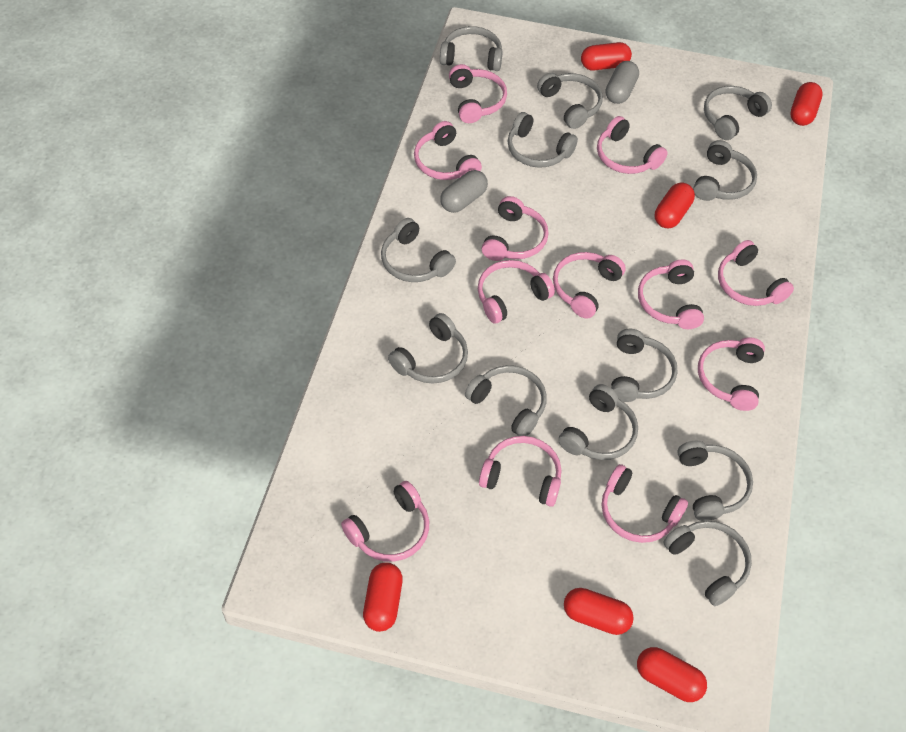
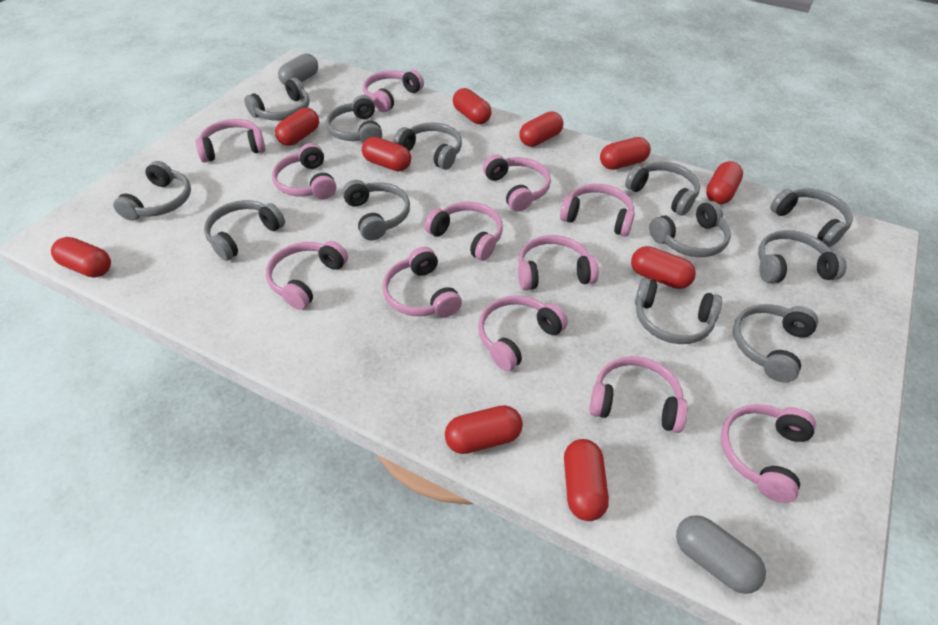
red capsule: [363,562,403,632] [564,588,634,635] [581,42,632,71] [637,647,707,702] [655,182,695,228] [790,82,823,126] = 6 -> [51,237,111,278] [275,108,319,146] [362,137,411,171] [445,405,523,454] [453,88,492,124] [519,111,563,147] [564,439,609,521] [600,137,651,170] [631,246,696,289] [706,161,743,205] = 10

